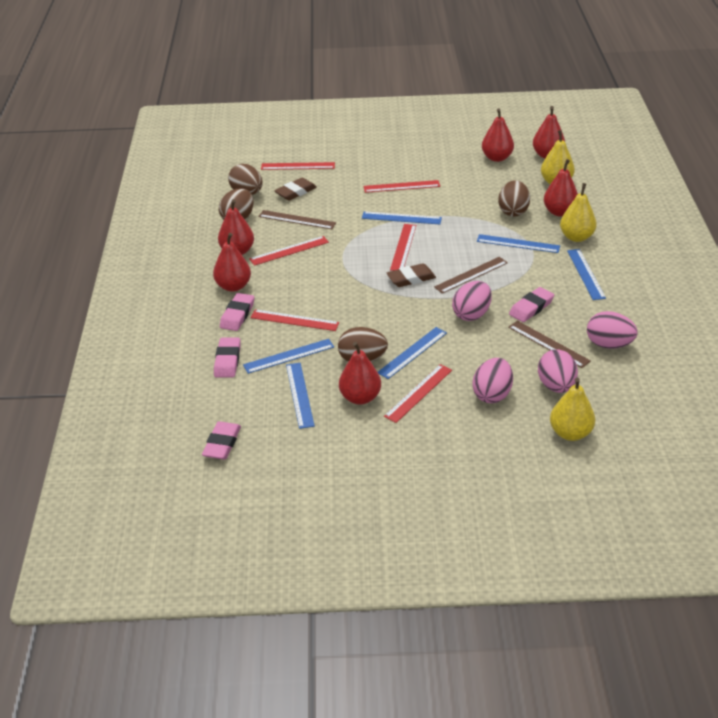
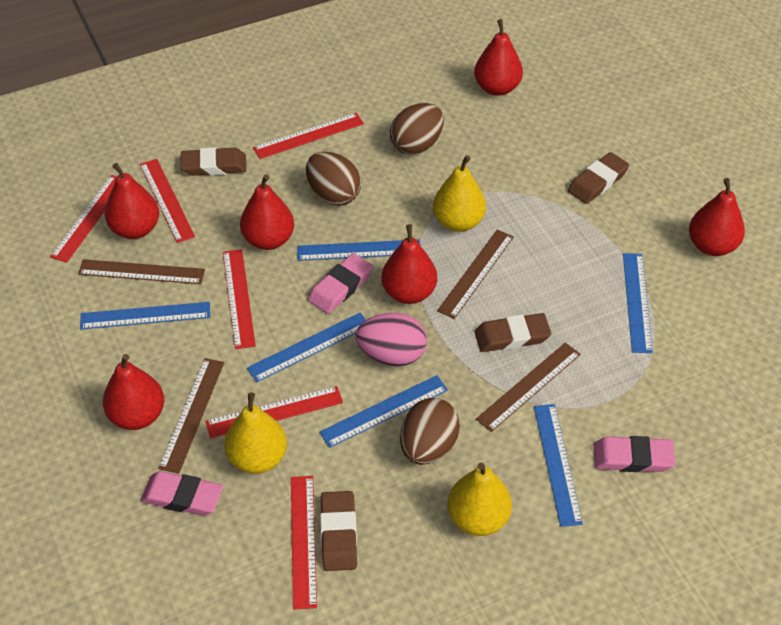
brown egg: [219,188,253,220] [228,164,263,195] [338,327,388,362] [498,180,530,217] = 4 -> [306,152,361,206] [390,103,444,155] [400,398,460,465] = 3
brown eraser: [274,178,317,201] [386,263,436,287] = 2 -> [180,147,246,176] [320,491,357,571] [475,313,551,352] [568,152,629,204] = 4
brown ruler: [259,210,336,229] [434,257,508,294] [508,321,591,368] = 3 -> [78,259,205,284] [158,358,224,473] [437,230,514,319] [476,343,581,432] = 4
pink egg: [452,281,492,321] [472,358,513,403] [538,349,578,393] [587,311,638,349] = 4 -> [356,313,427,366] = 1
pink eraser: [202,421,241,460] [214,337,240,377] [220,293,254,331] [509,287,554,322] = 4 -> [140,471,223,516] [308,253,373,314] [593,436,675,472] = 3

